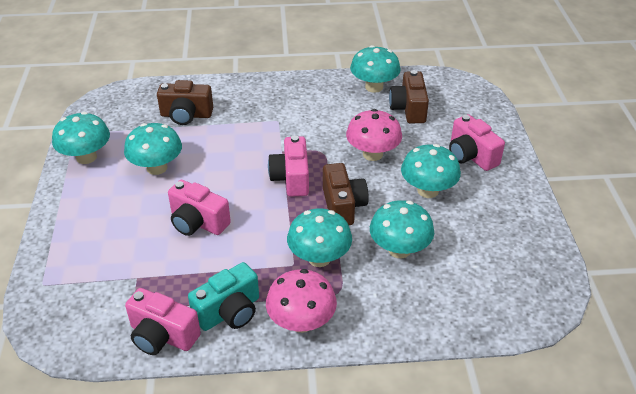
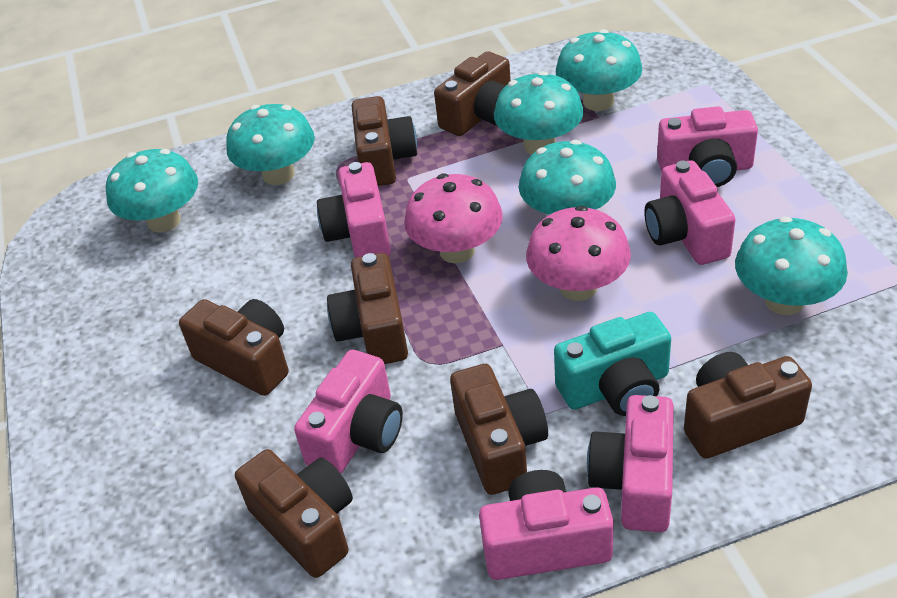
brown camera: [157,80,213,125] [323,163,369,225] [389,70,429,123] = 3 -> [179,299,289,396] [235,449,353,578] [327,253,408,364] [352,96,417,186] [434,51,511,136] [450,364,548,495] [684,352,812,459] = 7
pink camera: [125,288,201,355] [168,180,231,236] [268,135,309,197] [449,114,505,171] = 4 -> [294,350,403,474] [317,162,391,258] [479,470,614,580] [587,395,674,532] [644,160,735,265] [657,106,758,187] = 6

